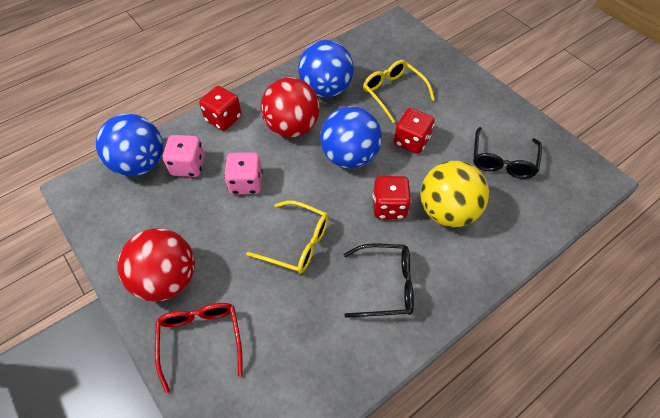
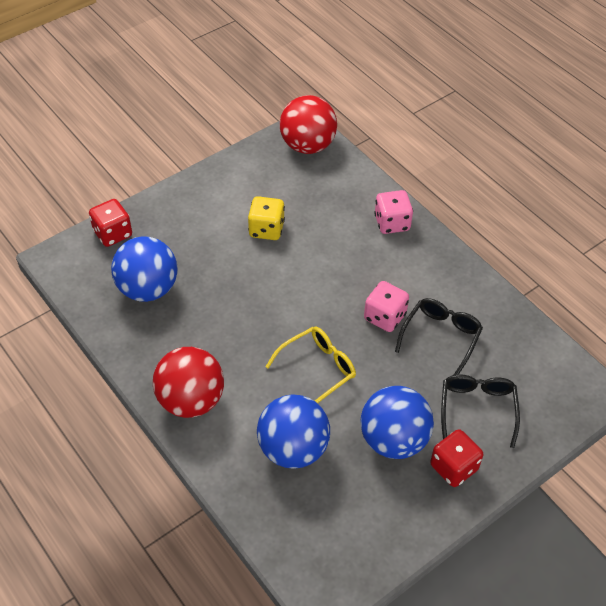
red dice: [199,86,242,131] [373,176,411,219] [394,108,435,154] = 3 -> [89,199,132,247] [430,429,484,487] = 2
red glasses: [155,303,243,393] = 1 -> none = 0
yellow ball: [420,161,489,227] = 1 -> none = 0
yellow dice: none = 0 -> [248,196,285,240] = 1
yellow glasses: [246,200,329,273] [363,60,435,123] = 2 -> [265,326,356,404] = 1

